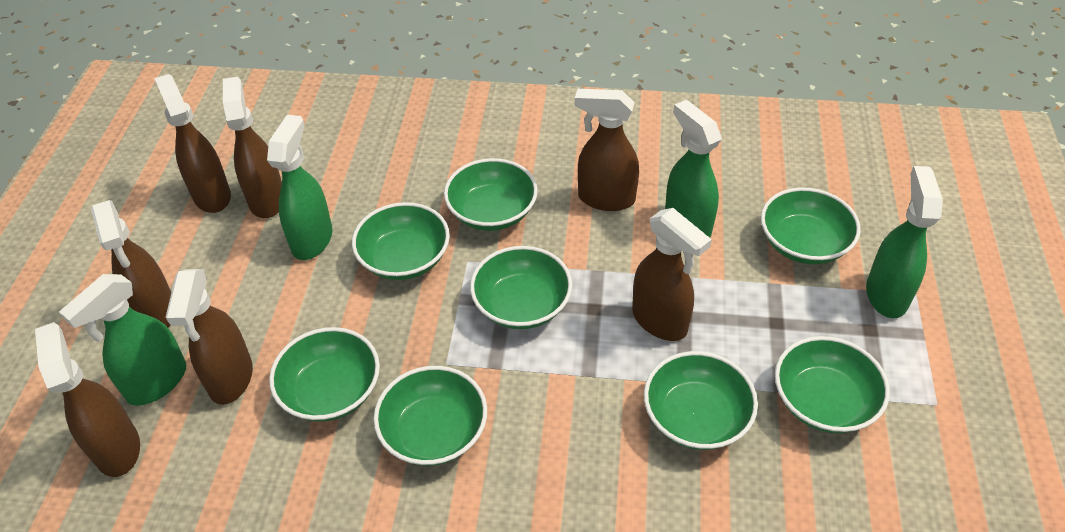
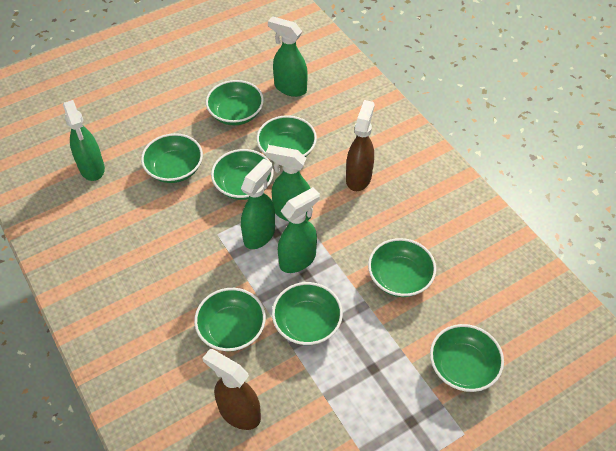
brown spray bottle: [35,322,140,477] [91,200,172,327] [154,74,231,213] [166,269,253,405] [223,77,282,218] [575,89,639,211] [632,208,712,341] = 7 -> [202,349,261,430] [346,100,375,191] = 2
green spray bottle: [59,274,186,406] [267,115,332,260] [665,100,722,238] [866,166,943,318] = 4 -> [63,100,105,181] [241,158,275,249] [265,145,313,221] [268,16,308,97] [278,187,320,273] = 5

